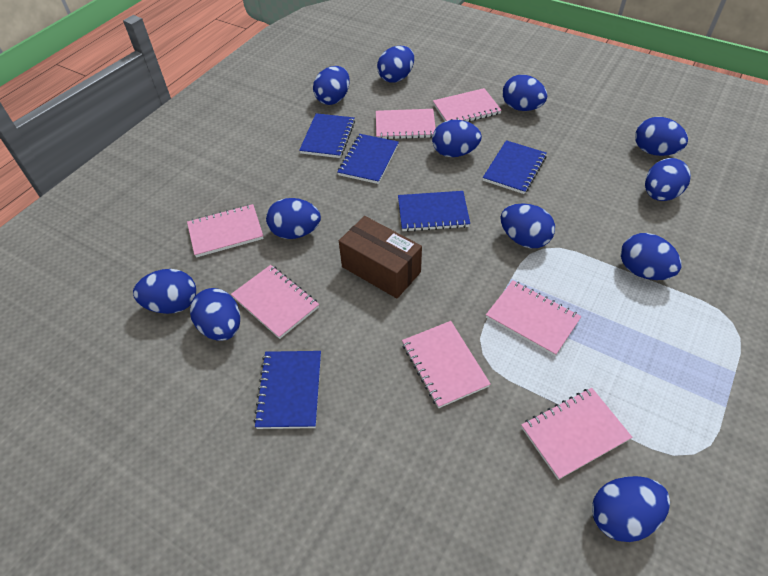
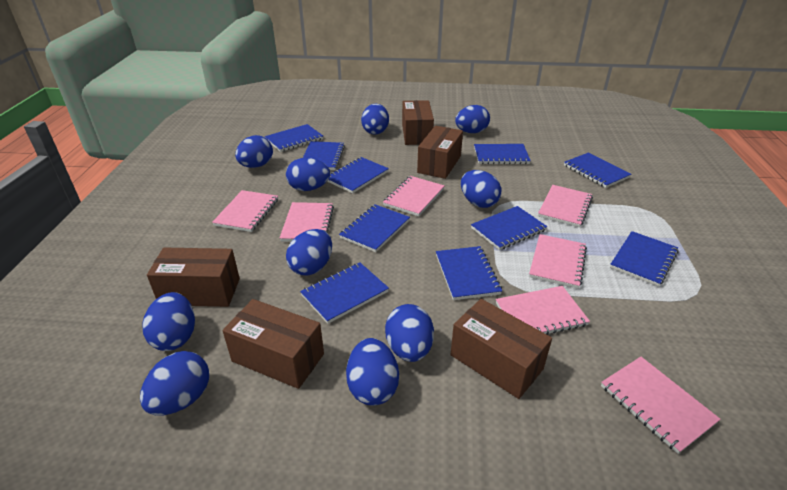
blue egg: [133,269,196,314] [190,288,240,341] [266,198,321,239] [313,66,350,105] [377,46,414,83] [432,120,482,157] [501,203,555,248] [503,75,547,111] [592,476,670,542] [621,233,682,280] [635,117,688,156] [645,158,691,201] = 12 -> [140,351,209,415] [142,292,195,351] [235,135,273,168] [286,158,330,191] [286,229,332,276] [346,338,399,406] [361,104,389,135] [385,304,434,362] [455,105,490,133] [461,170,501,208] = 10
blue notebook: [254,351,321,429] [299,113,355,158] [338,134,399,184] [398,191,470,232] [483,140,547,194] = 5 -> [265,124,323,152] [300,263,389,324] [303,141,345,170] [327,157,389,193] [339,204,410,252] [436,246,502,300] [471,206,547,250] [474,144,531,164] [564,152,631,188] [610,231,679,286] = 10
brown box: [339,216,422,298] = 1 -> [147,248,240,307] [222,299,324,389] [402,100,434,145] [417,126,463,179] [450,299,552,399] = 5

